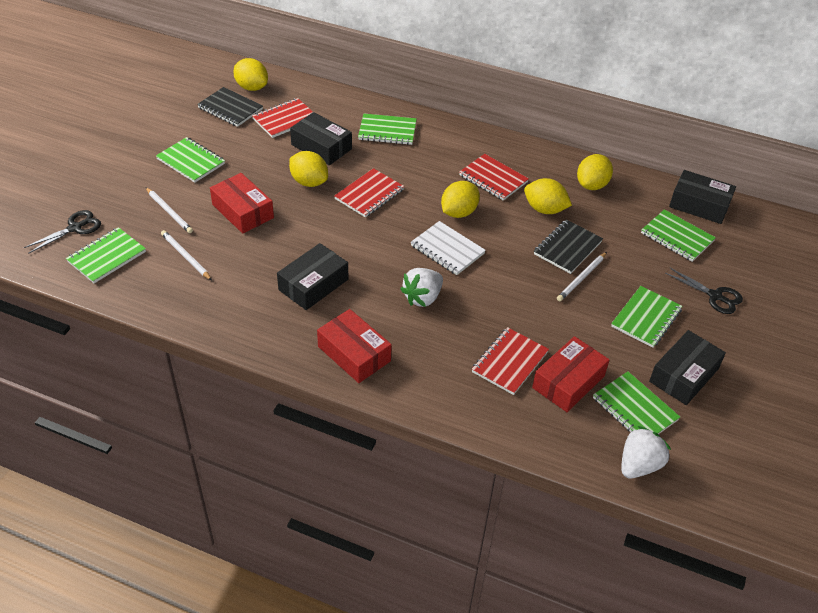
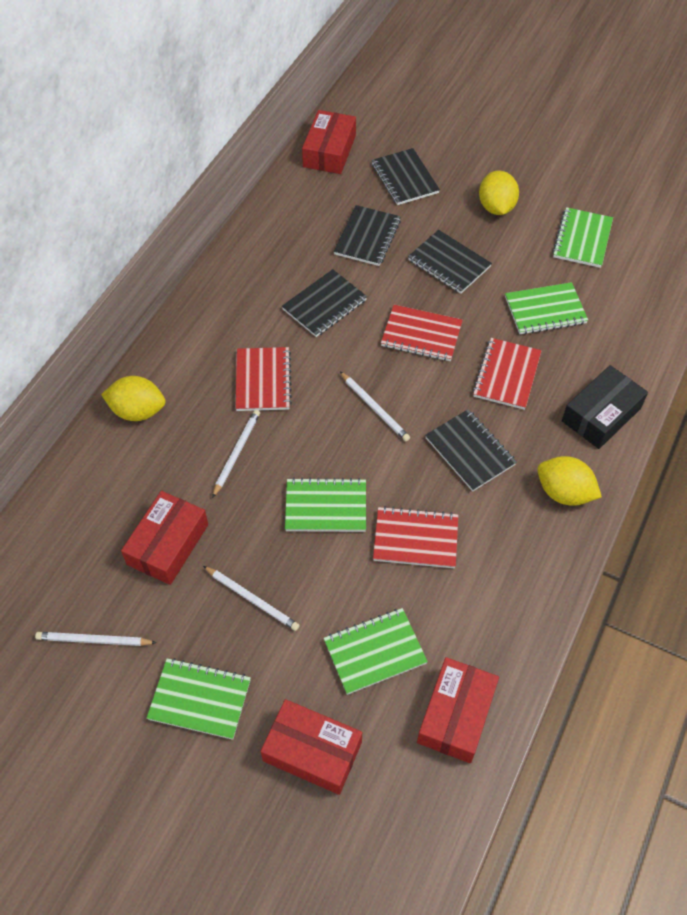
black box: [277,243,348,310] [290,112,352,166] [649,330,726,405] [669,170,736,224] = 4 -> [562,365,648,449] = 1
black notebook: [197,87,263,127] [534,219,603,274] = 2 -> [282,269,367,337] [334,205,401,266] [372,148,440,205] [408,230,492,294] [425,409,517,491] = 5
black scissors: [24,210,101,254] [665,267,743,314] = 2 -> none = 0
green notebook: [66,227,146,283] [156,137,225,183] [358,114,417,145] [593,372,680,434] [611,286,682,348] [641,209,716,262] = 6 -> [147,658,251,740] [285,477,366,532] [324,608,428,695] [505,282,588,335] [552,207,613,268] = 5
red box: [210,173,274,234] [317,309,392,383] [532,336,610,412] = 3 -> [121,491,208,585] [261,699,362,795] [302,110,356,174] [417,657,499,763] = 4
white notebook: [411,221,486,275] = 1 -> none = 0
white pencil: [146,188,193,233] [161,230,212,280] [557,252,607,301] = 3 -> [35,632,157,646] [203,566,300,631] [212,410,260,498] [340,372,410,441] = 4
white strawberry: [400,268,443,307] [621,426,671,478] = 2 -> none = 0
yellow lemon: [233,58,268,91] [289,151,328,187] [441,181,480,218] [524,178,572,214] [577,154,613,190] = 5 -> [101,376,166,421] [479,170,519,215] [537,456,602,506] = 3

